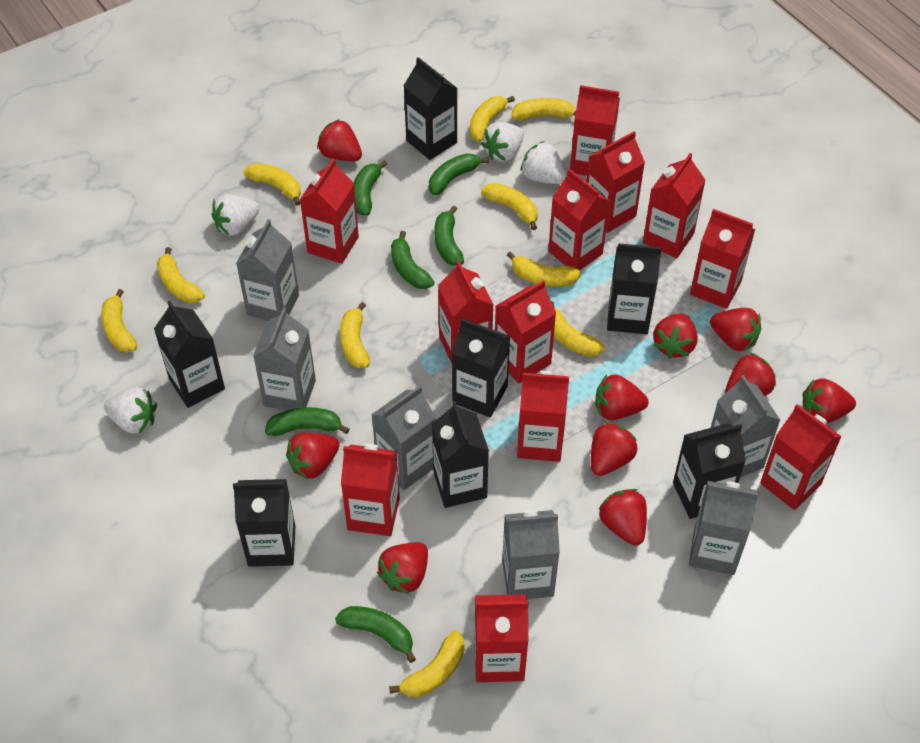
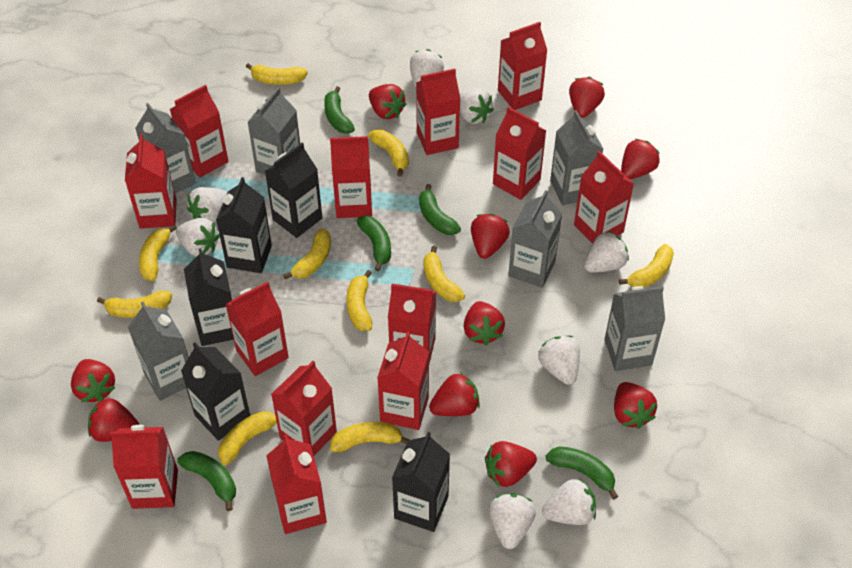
black carton: [154,301,225,408] [233,479,295,567] [404,57,457,160] [432,401,489,508] [452,318,510,417] [607,243,662,334] [673,424,746,519] = 7 -> [181,343,250,441] [184,248,234,346] [216,177,272,273] [265,143,322,238] [392,432,450,532] = 5
green banana: [265,407,349,436] [335,606,416,663] [354,160,387,216] [391,231,434,289] [429,153,489,196] [434,206,464,266] = 6 -> [177,451,236,511] [324,86,355,134] [357,216,391,272] [419,184,461,235] [546,447,618,500] = 5
red carton: [300,159,359,264] [341,444,400,536] [438,261,494,363] [475,594,528,682] [495,280,556,383] [517,370,569,462] [548,169,610,270] [570,85,620,176] [586,131,645,233] [643,153,706,258] [690,209,755,309] [760,404,842,510] = 12 -> [110,425,178,509] [125,134,177,229] [170,85,229,178] [226,281,289,376] [266,434,327,534] [271,361,337,456] [330,136,372,218] [377,331,429,430] [388,284,436,364] [416,69,460,155] [493,107,547,200] [498,22,547,110] [574,151,634,244] = 13
white strawberry: [104,387,157,434] [212,194,260,236] [481,122,524,162] [521,141,566,184] = 4 -> [176,218,220,257] [187,187,227,223] [410,49,444,87] [459,89,494,124] [489,493,536,549] [538,336,580,385] [542,478,596,525] [584,231,629,273] = 8

